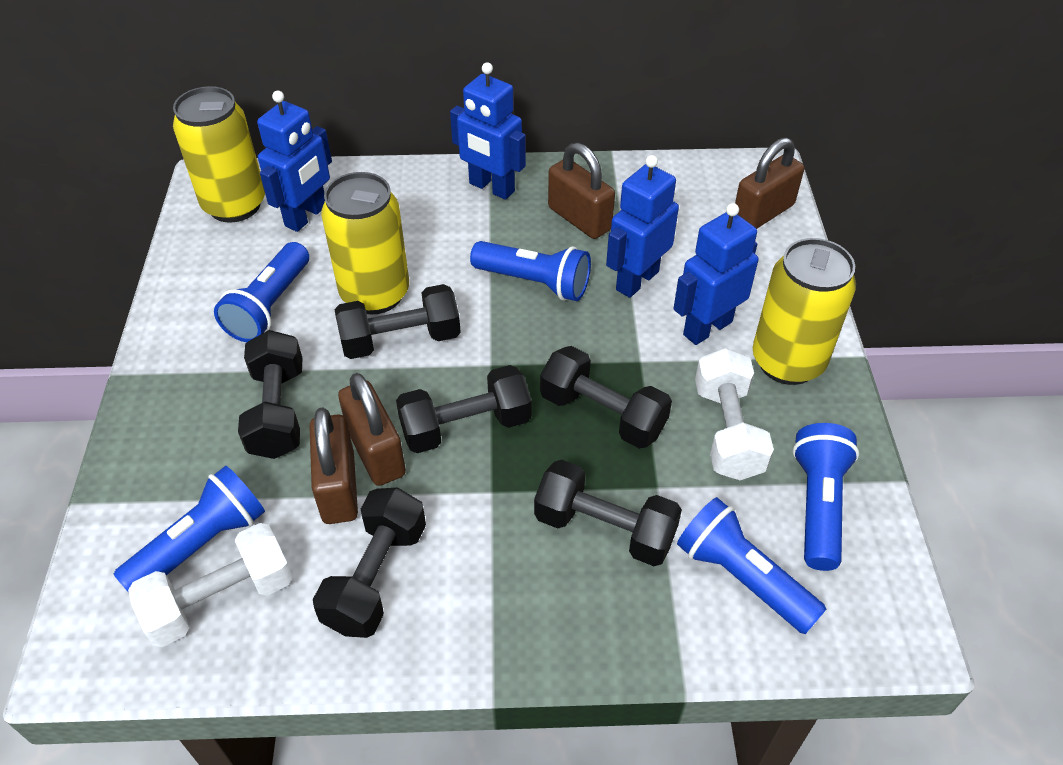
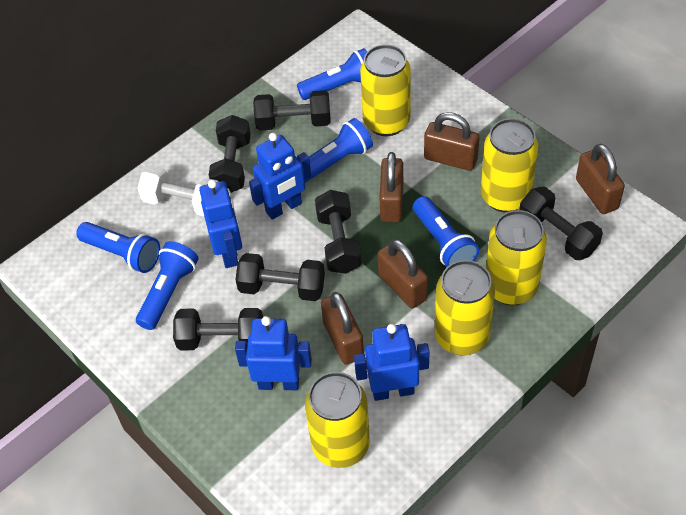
brown padlock: [309,408,358,524] [338,373,406,486] [548,143,615,239] [735,137,804,229] = 4 -> [321,292,364,365] [378,239,428,308] [380,152,403,222] [424,112,479,171] [576,144,625,214] = 5
white dumbbell: [128,523,293,647] [695,348,774,480] = 2 -> [137,166,219,216] = 1
yellow can: [173,86,265,223] [321,172,409,314] [753,238,856,385] = 3 -> [305,372,370,468] [360,44,411,136] [435,260,495,356] [481,118,538,212] [486,210,547,305] = 5

